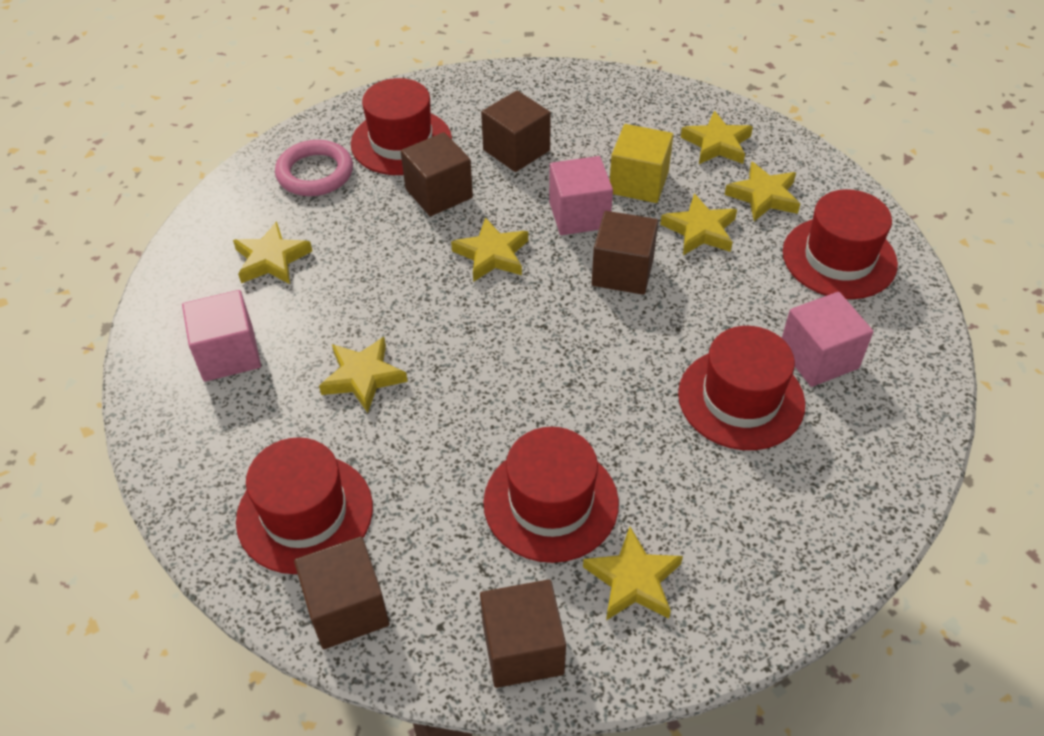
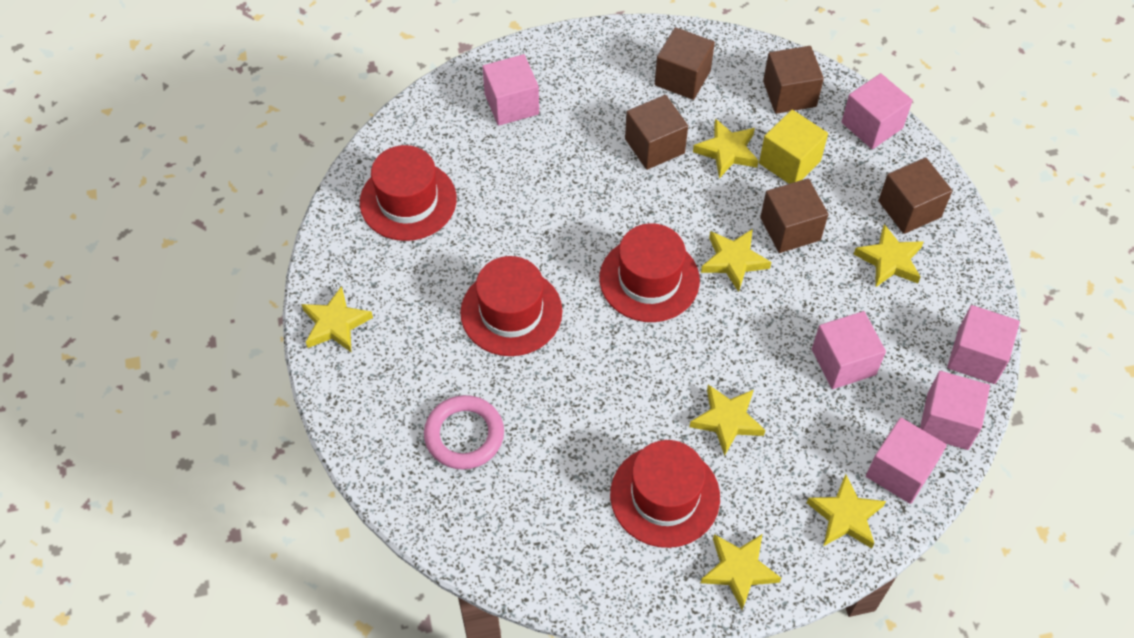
pink cube: [182,290,261,382] [549,156,613,235] [782,292,874,387] = 3 -> [482,54,539,126] [812,311,886,389] [842,73,913,149] [866,418,947,504] [920,371,990,450] [947,305,1020,384] = 6
red hat: [236,437,373,574] [351,78,452,175] [483,427,619,563] [678,326,805,450] [783,189,898,299] = 5 -> [360,145,457,241] [460,256,562,356] [599,223,700,322] [610,440,720,548] = 4

